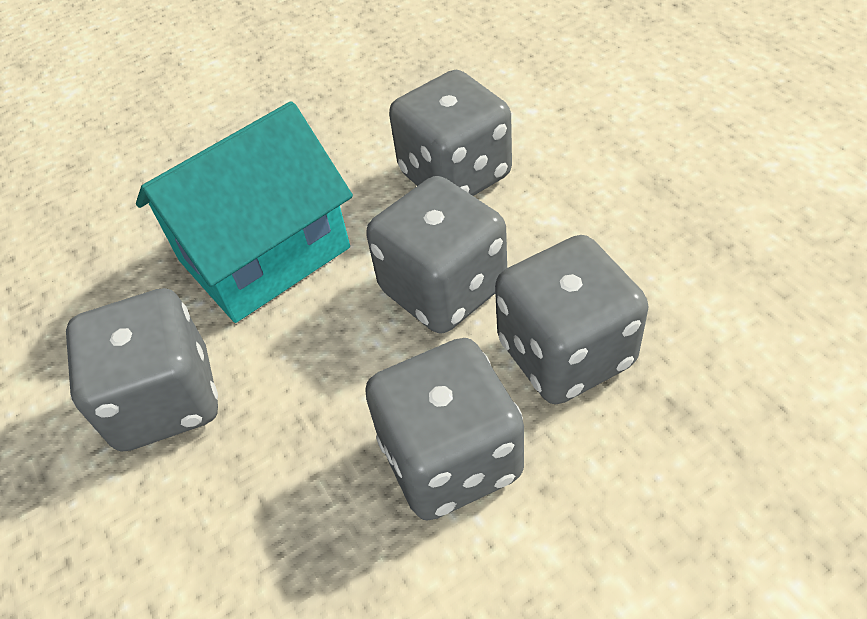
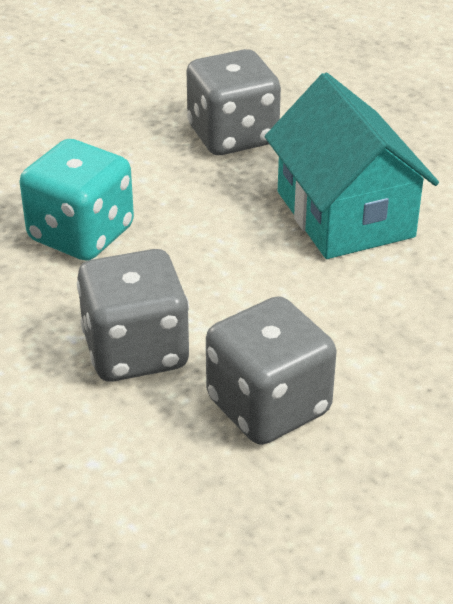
grey dice: [66,288,218,452] [365,338,524,521] [366,176,507,334] [389,70,512,196] [495,235,648,404] = 5 -> [77,249,189,382] [187,49,281,155] [206,296,336,445] = 3
turquoise dice: none = 0 -> [20,139,134,261] = 1

